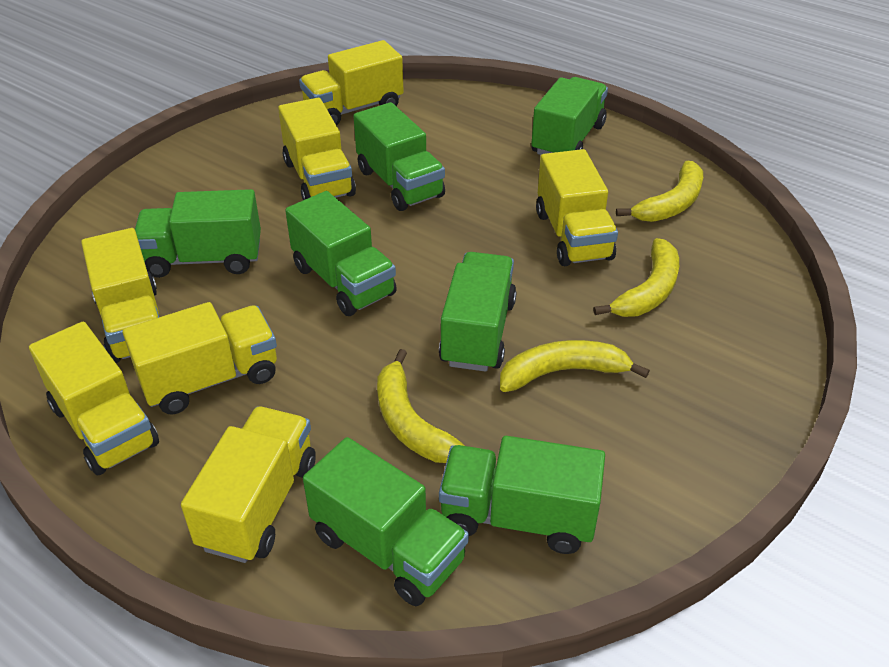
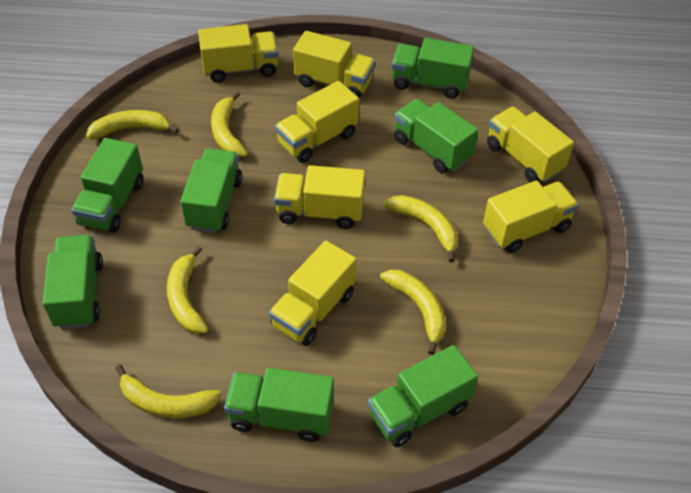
yellow banana: [377,349,465,463] [500,340,650,392] [593,238,679,317] [616,161,703,222] = 4 -> [86,110,179,139] [115,364,222,418] [167,246,208,334] [211,91,248,157] [380,270,446,355] [384,195,458,262] = 6

